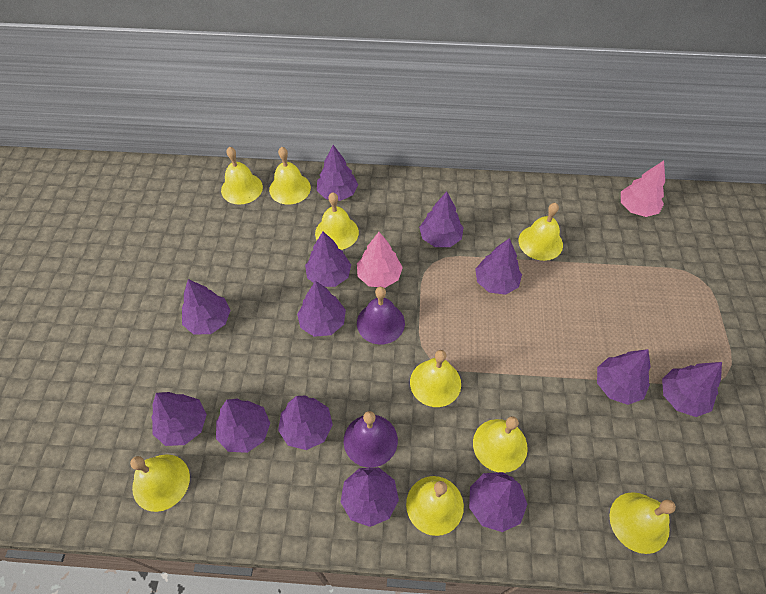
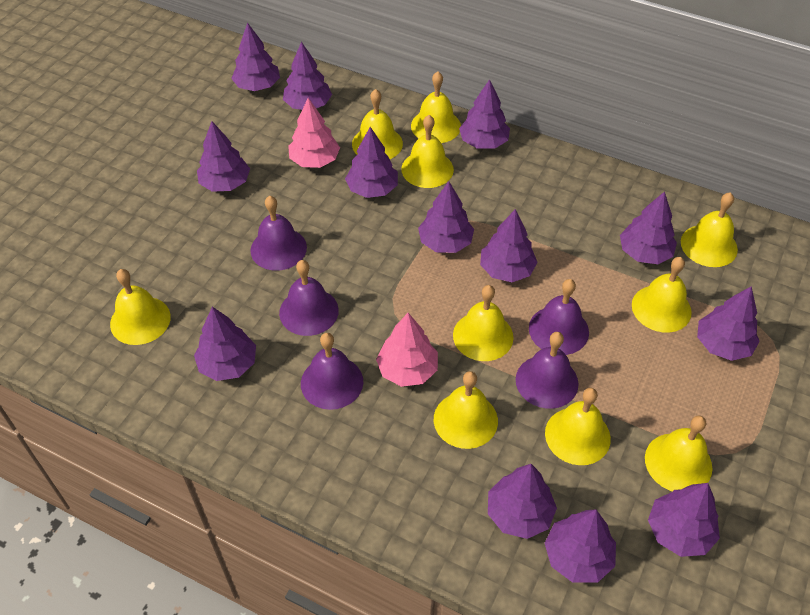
purple bell: [344,411,398,468] [357,287,405,344] = 2 -> [250,196,307,271] [279,260,339,336] [301,333,363,410] [516,332,579,409] [529,279,589,355] = 5
yellow bell: [130,454,190,512] [221,147,263,205] [269,147,311,204] [315,192,359,250] [406,476,464,536] [410,350,461,407] [473,416,528,473] [519,203,563,261] [609,492,676,554] = 9 -> [110,269,171,345] [352,89,403,159] [401,115,454,188] [411,72,461,143] [434,371,498,449] [453,285,513,361] [545,388,611,465] [632,257,692,333] [645,415,712,491] [681,192,738,267] = 10

